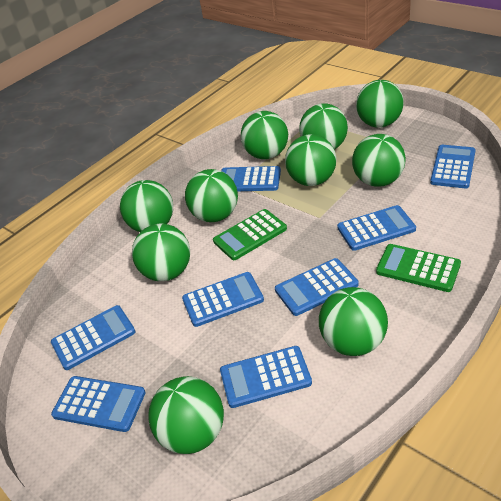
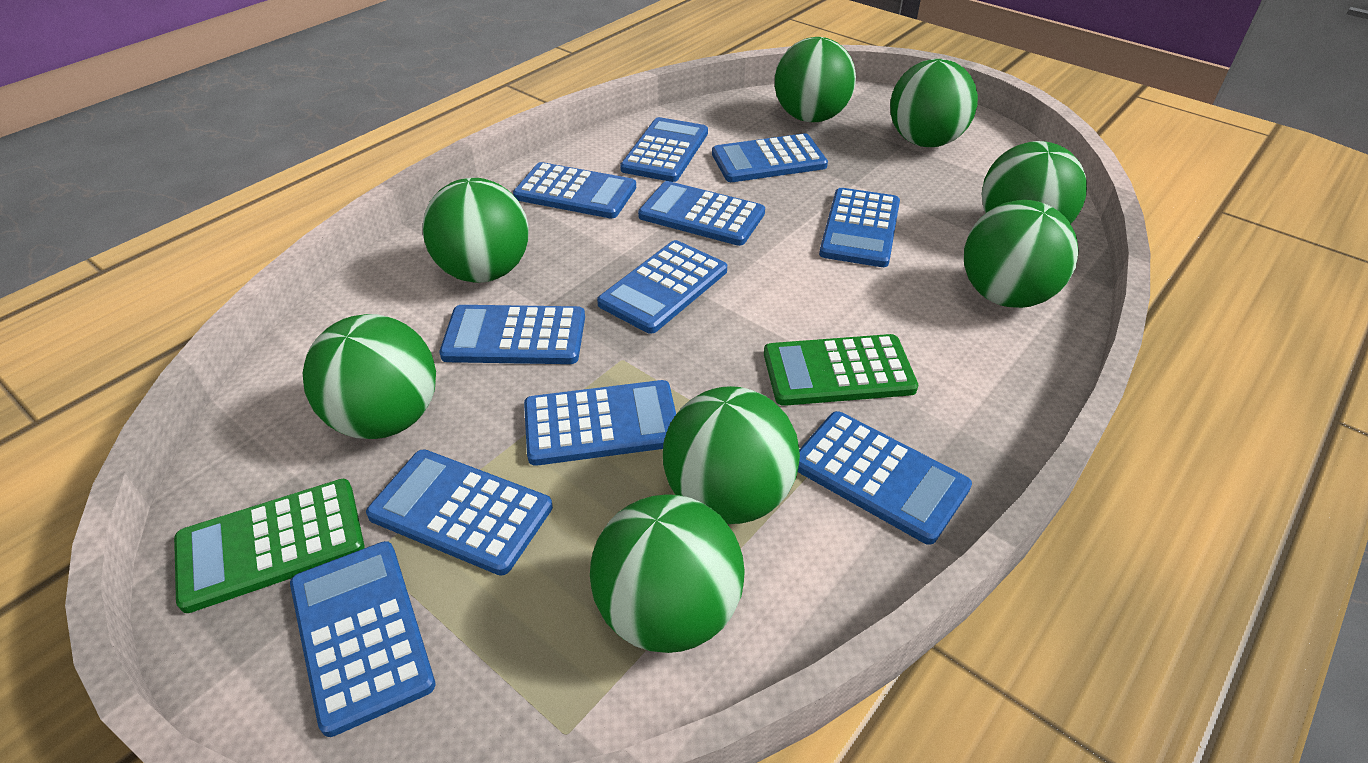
blue calculator: [51,305,136,370] [51,376,146,432] [182,272,264,327] [220,346,312,408] [221,166,281,191] [275,258,359,316] [337,205,416,251] [430,145,476,189] = 8 -> [290,541,435,737] [366,449,553,576] [439,305,585,364] [513,162,636,219] [524,380,676,466] [597,240,727,334] [620,117,708,182] [638,181,765,246] [712,133,828,182] [798,411,972,545] [819,188,900,267] = 11
green ball: [120,180,173,232] [132,224,190,281] [148,376,224,454] [185,169,238,222] [241,111,288,159] [285,134,336,186] [299,103,348,150] [319,287,388,356] [352,134,406,187] [356,80,404,128] = 10 -> [303,314,436,439] [422,178,528,283] [590,494,745,653] [663,386,800,524] [775,37,856,122] [890,59,978,147] [964,200,1079,308] [982,141,1087,224] = 8

